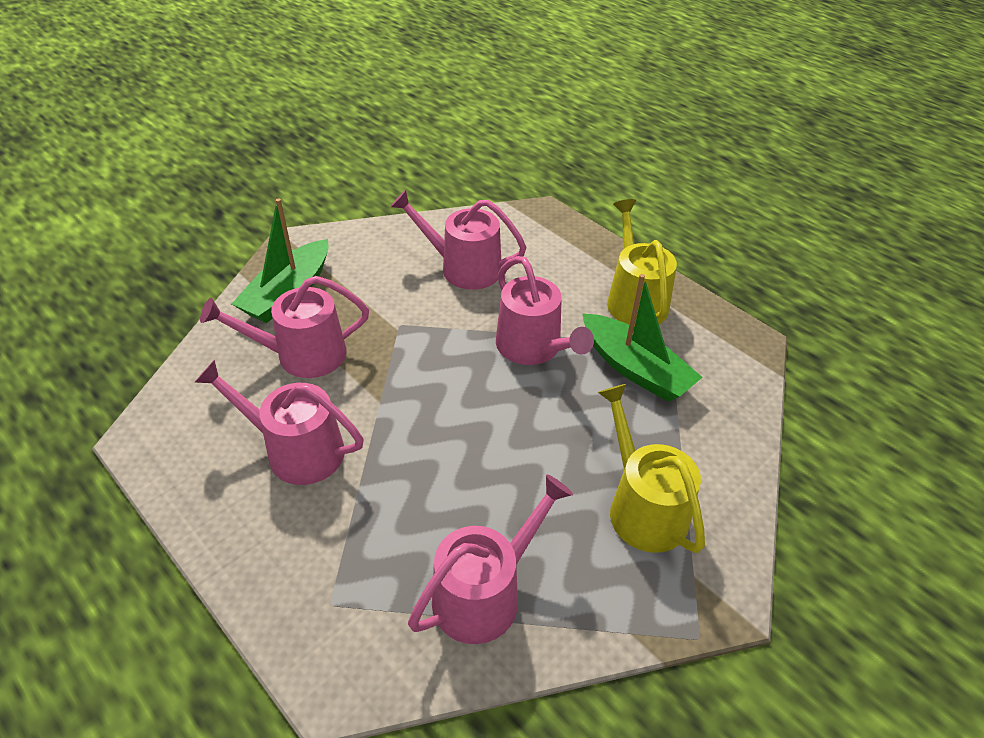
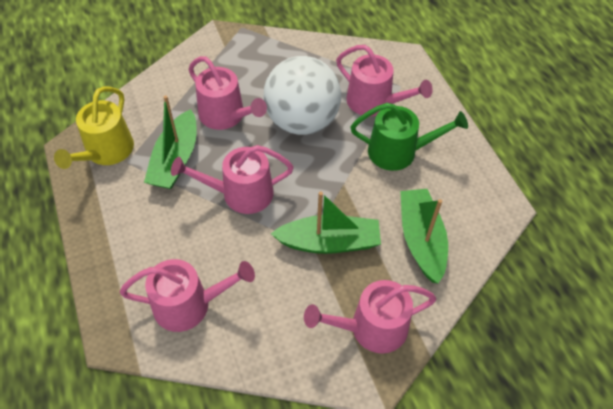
green boat: [232,198,329,323] [582,274,703,402] = 2 -> [144,95,196,189] [271,192,381,254] [400,189,448,283] = 3
green watering can: none = 0 -> [351,103,468,171] = 1
white ball: none = 0 -> [263,56,341,135] = 1
yellow watering can: [598,384,705,553] [607,199,677,327] = 2 -> [54,87,134,169] = 1

